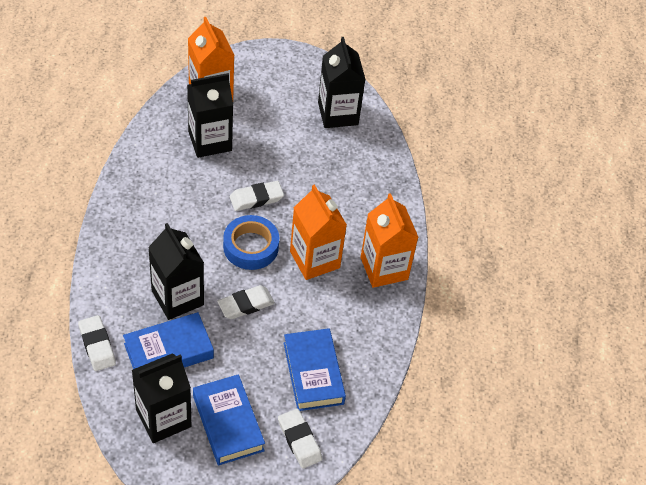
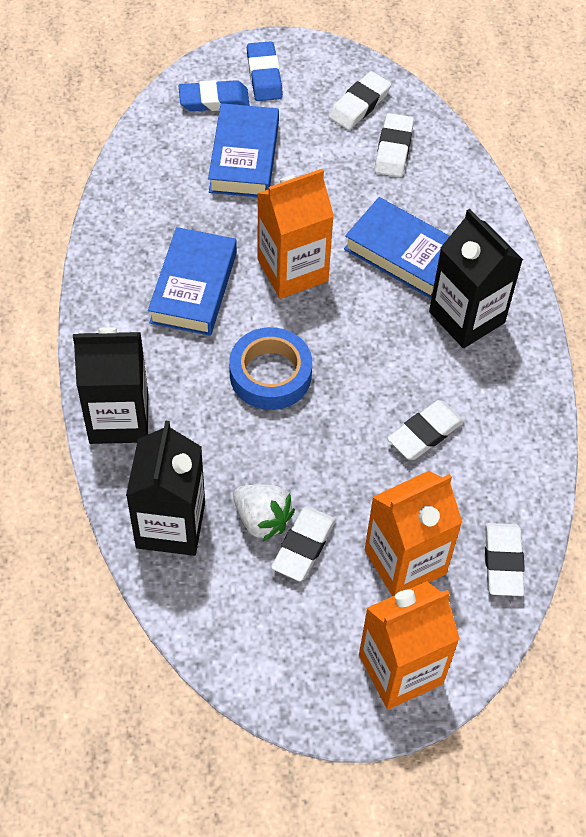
black carton: [132,353,191,443] [148,223,204,320] [187,73,233,158] [318,37,366,128] = 4 -> [73,327,148,444] [126,420,205,556] [429,209,523,348] = 3
blue eraser: none = 0 -> [179,80,250,111] [247,41,283,101] = 2
white eraser: [78,315,116,371] [217,285,275,319] [230,181,284,211] [278,408,322,469] = 4 -> [271,506,336,581] [329,71,391,130] [374,113,414,177] [387,400,464,460] [485,523,525,596] = 5
white strawberry: none = 0 -> [233,484,295,541] = 1

